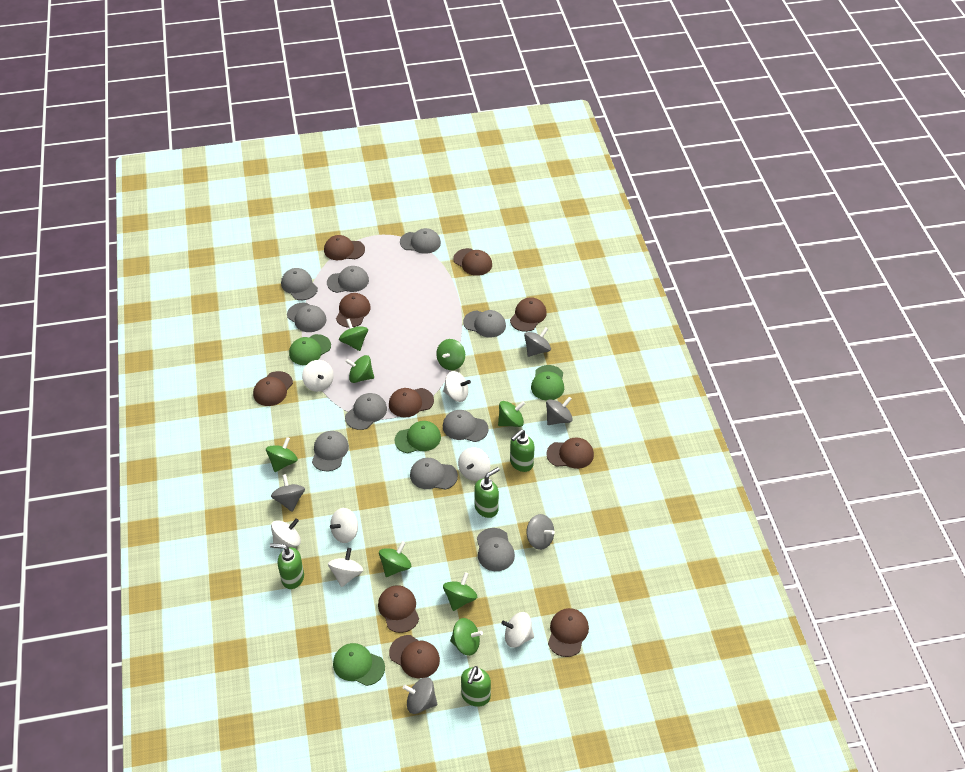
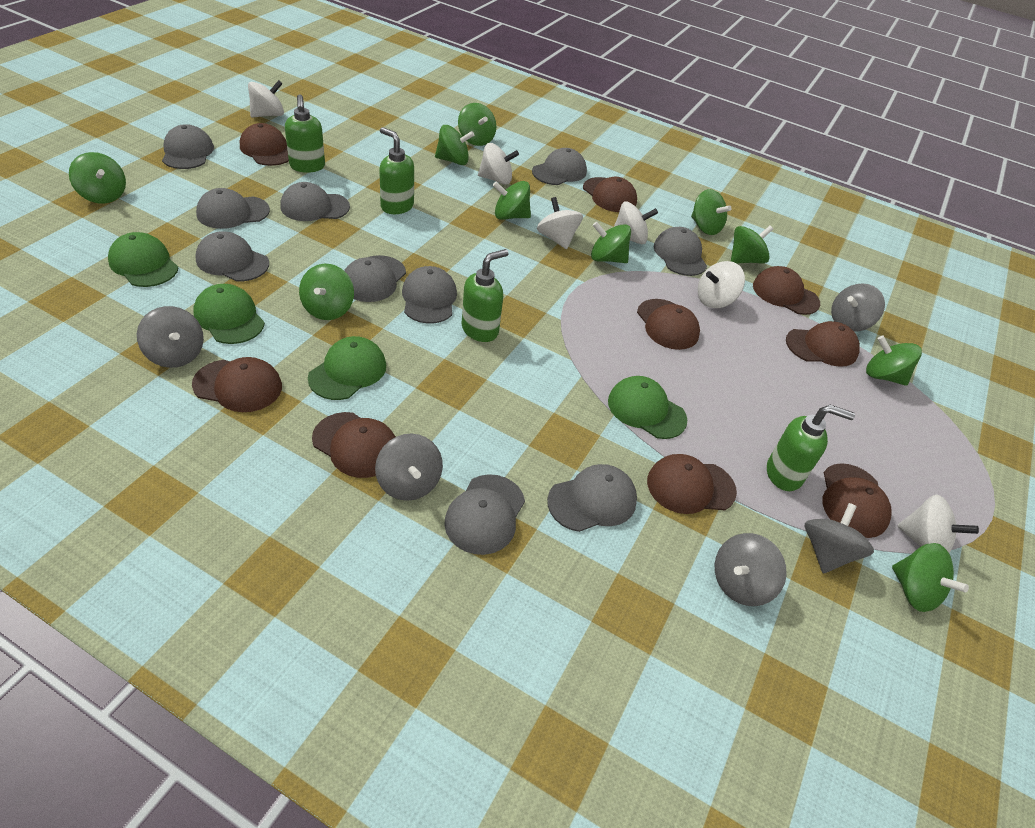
brown cap: [253,371,293,406] [324,235,365,260] [336,293,371,328] [378,585,419,633] [389,388,434,417] [389,635,440,678] [453,248,492,276] [510,297,547,332] [546,437,594,469] [548,608,589,657] = 10 -> [192,357,282,412] [240,123,289,166] [312,412,396,478] [583,177,637,212] [637,299,700,350] [647,454,737,514] [753,266,820,315] [786,321,860,367] [822,463,892,538] = 9
green spinning top: [266,437,298,472] [339,319,368,351] [345,355,374,383] [379,541,411,577] [436,339,465,370] [443,572,477,611] [450,618,483,656] [498,401,525,427] = 8 -> [69,152,126,204] [299,264,354,320] [435,125,474,165] [458,103,496,146] [493,181,531,220] [591,222,631,263] [691,189,732,235] [731,226,773,263] [866,336,922,386] [892,543,969,612] = 10
white spinning top: [271,518,301,547] [302,360,334,392] [328,548,363,587] [330,508,358,543] [443,371,471,402] [458,447,490,481] [501,612,534,648] = 7 -> [248,80,284,118] [478,143,519,185] [537,197,583,249] [614,201,658,244] [698,261,745,308] [897,494,979,553] = 6

